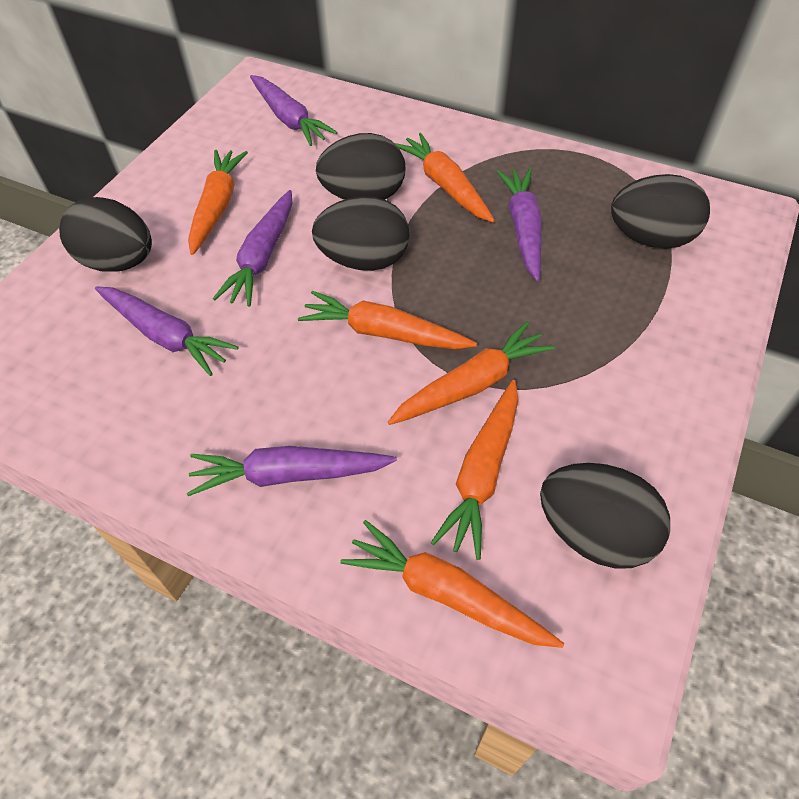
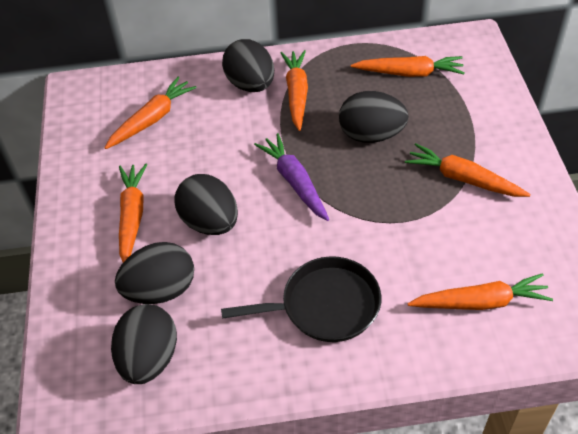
black pan: none = 0 -> [221,256,381,342] = 1
purple carrot: [95,286,238,376] [187,446,397,496] [213,190,292,307] [250,75,338,146] [496,169,542,281] = 5 -> [254,133,329,221] = 1

